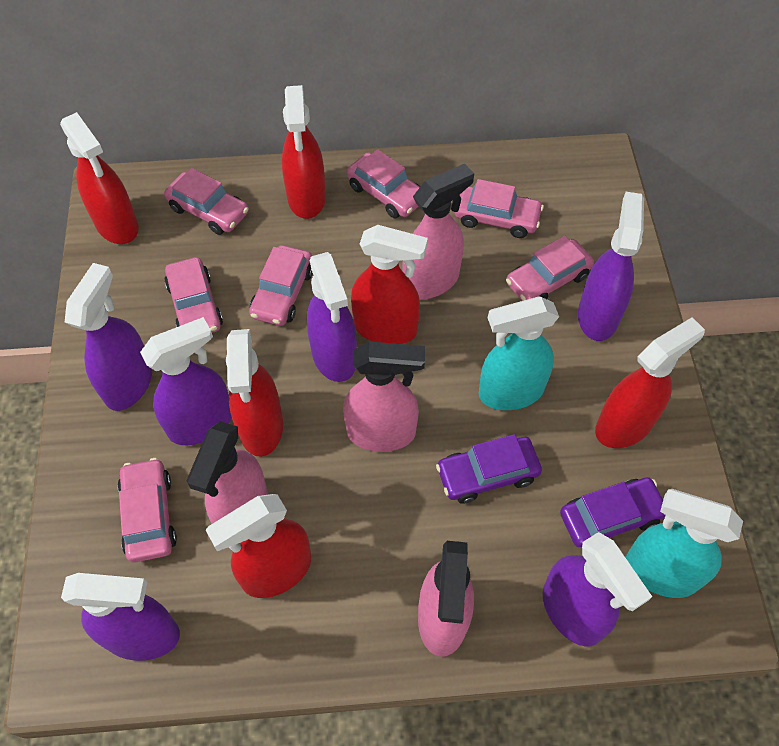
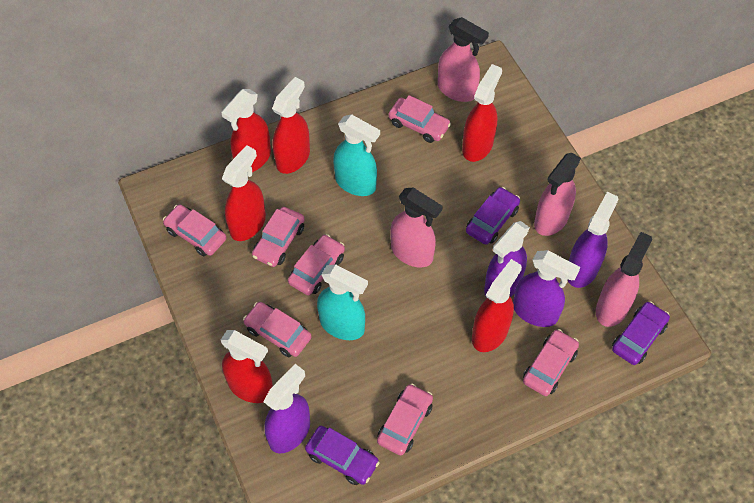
purple car: [436,434,542,504] [560,477,666,547] = 2 -> [305,426,380,485] [466,187,520,245] [612,302,670,365] = 3
purple spray bottle: [61,573,180,661] [65,263,152,411] [140,317,232,445] [307,252,357,382] [543,532,652,647] [578,192,644,341] = 6 -> [264,364,310,453] [484,221,530,298] [513,250,580,327] [567,192,618,288] = 4

